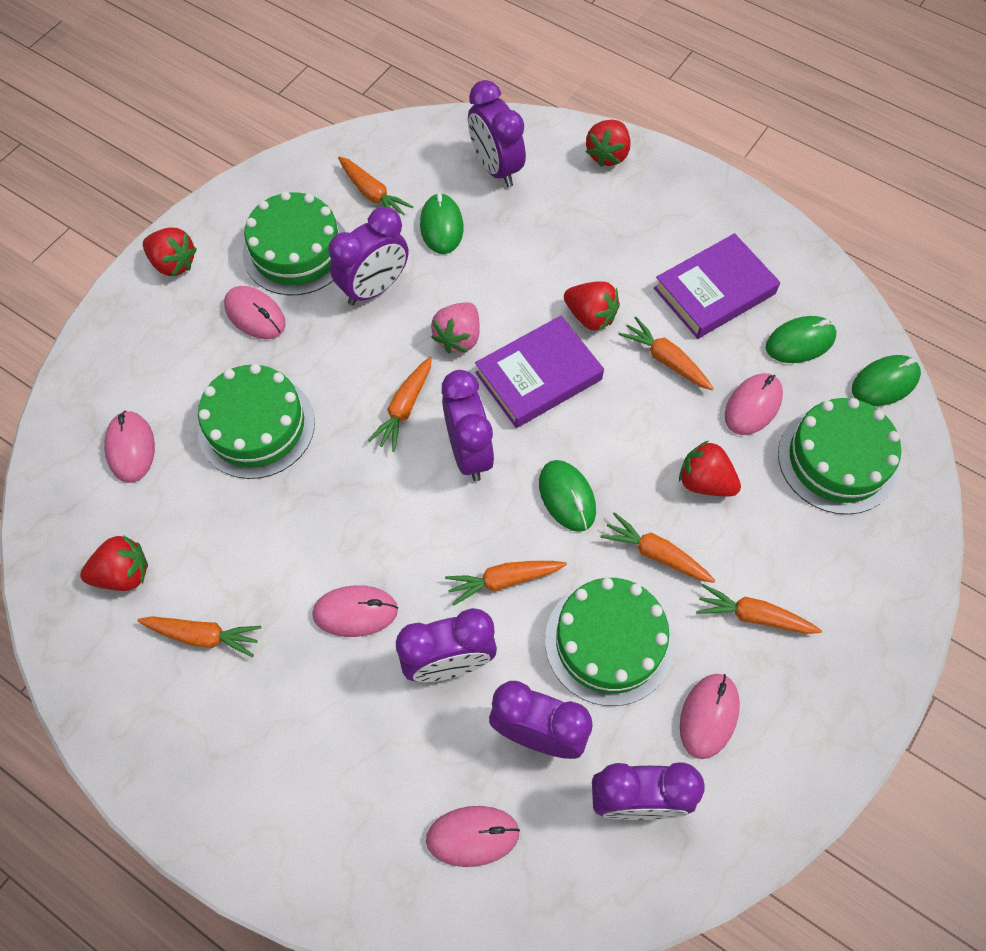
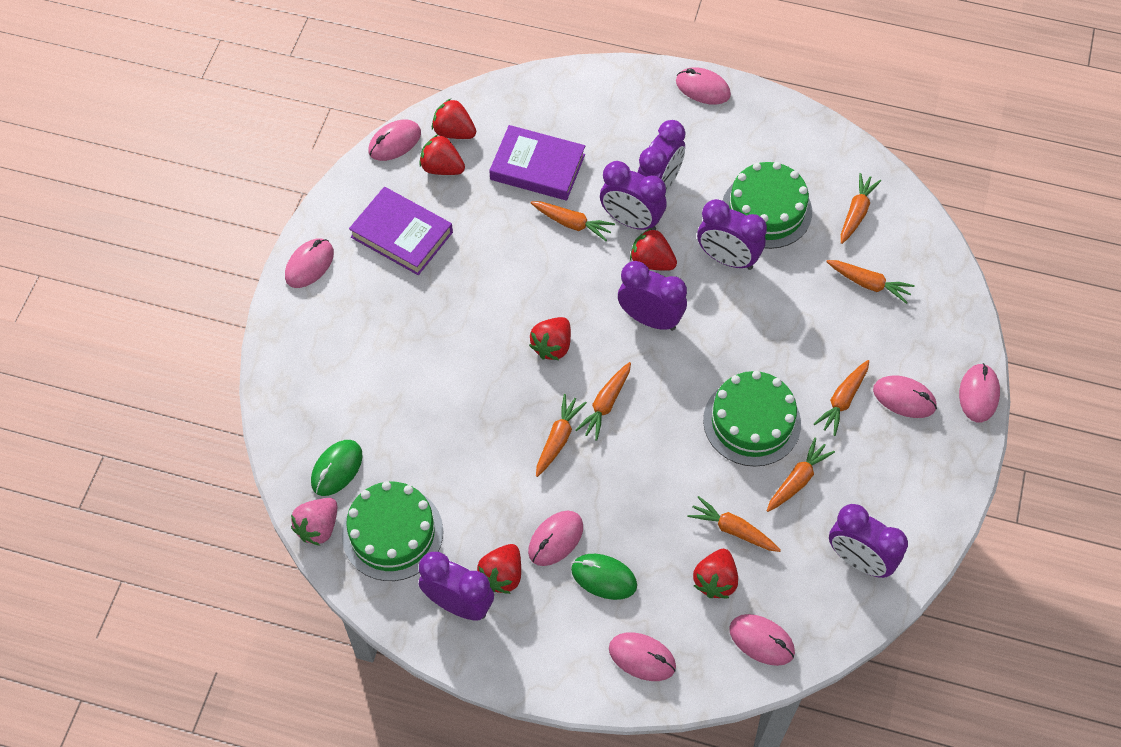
green cake: [197,364,315,479] [243,191,346,295] [545,578,674,706] [778,398,902,515] = 4 -> [342,481,443,581] [703,371,801,467] [723,162,812,249] = 3
green mouse: [420,193,463,254] [539,460,596,532] [766,316,837,363] [852,355,921,406] = 4 -> [311,440,362,496] [571,554,637,600] = 2
orange carrot: [137,616,262,658] [338,156,413,215] [368,357,432,452] [445,561,567,606] [601,512,716,583] [619,317,714,390] [696,584,822,634] = 7 -> [530,201,615,241] [536,394,587,477] [575,362,631,441] [687,496,781,552] [767,438,835,512] [814,360,869,436] [826,260,915,304] [841,173,881,244] = 8
pink mouse: [104,411,155,483] [224,286,286,339] [312,585,398,637] [426,806,520,867] [680,674,740,759] [725,373,783,435] = 6 -> [285,239,334,288] [368,119,421,161] [528,511,583,566] [609,632,676,681] [676,67,731,105] [729,614,795,666] [873,376,937,418] [959,363,1000,422] = 8
red strawberry: [80,535,148,591] [143,228,197,276] [564,281,620,331] [586,120,631,167] [679,441,741,496] = 5 -> [419,134,465,175] [432,99,476,139] [477,544,521,594] [529,317,571,360] [630,228,677,271] [693,549,738,598] = 6

